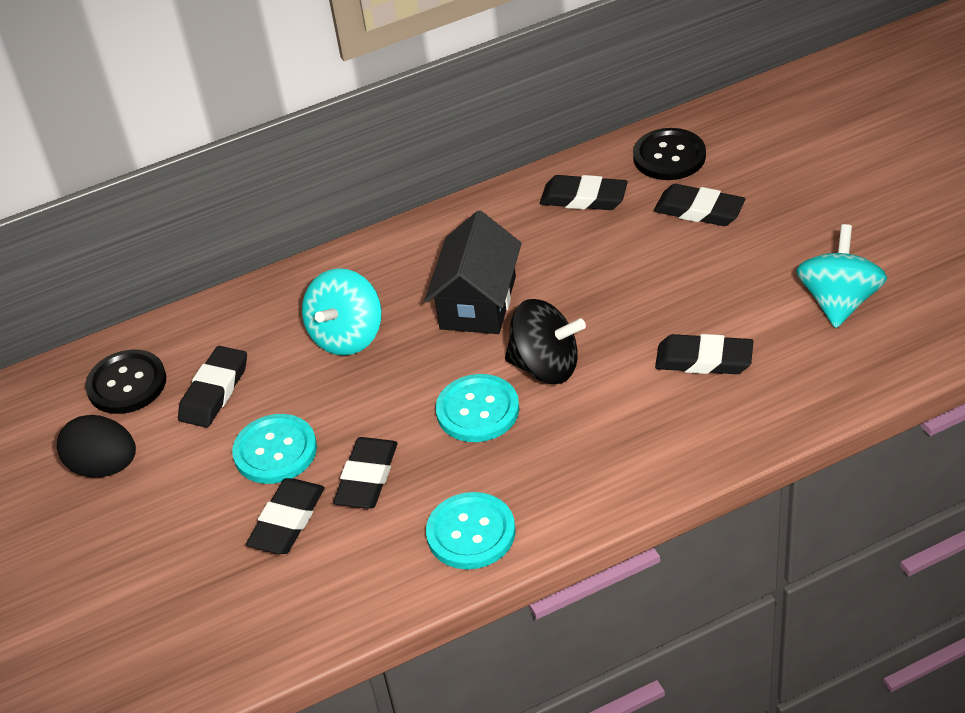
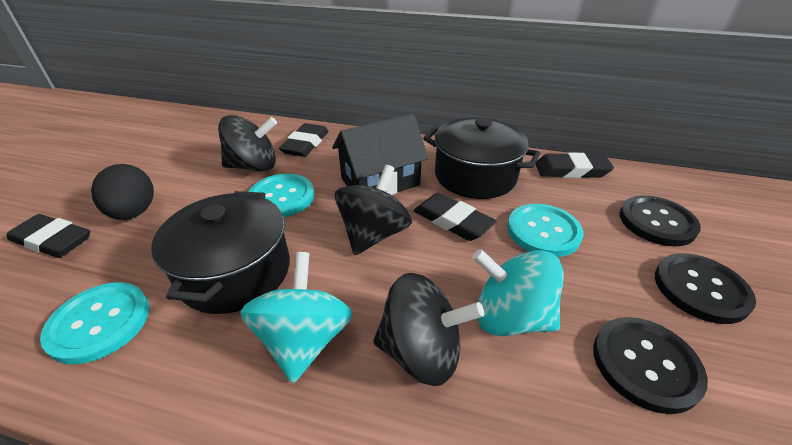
black button: [85,349,166,414] [633,128,706,180] = 2 -> [593,317,708,414] [619,195,701,246] [655,253,756,324] = 3
black eraser: [178,346,247,428] [246,478,325,554] [333,437,397,509] [540,175,628,210] [654,184,746,226] [655,334,753,374] = 6 -> [7,214,90,258] [279,123,329,157] [413,193,496,241] [536,152,614,178] = 4
black pot: none = 0 -> [151,191,290,314] [423,118,540,199] = 2
black spinning top: [505,299,586,384] = 1 -> [218,115,277,172] [335,165,412,255] [373,273,484,386] = 3

